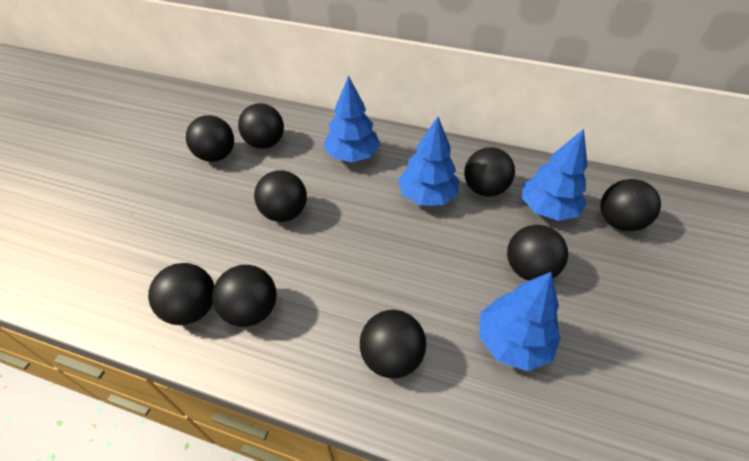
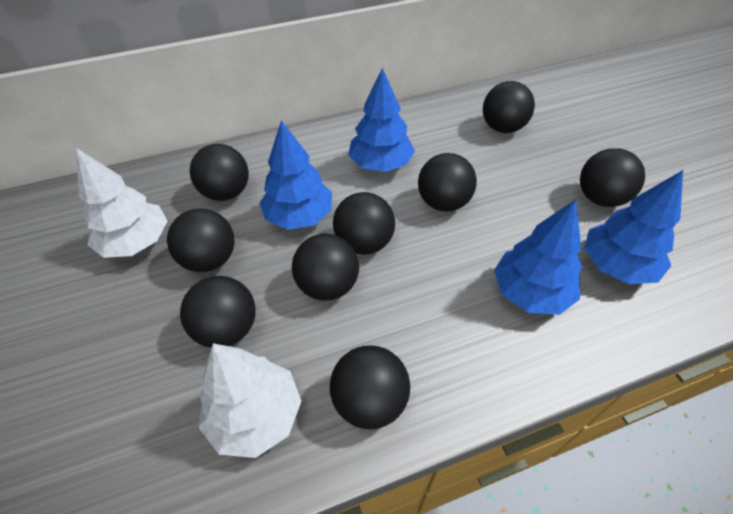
white tree: none = 0 -> [76,148,167,258] [199,343,301,458] = 2

